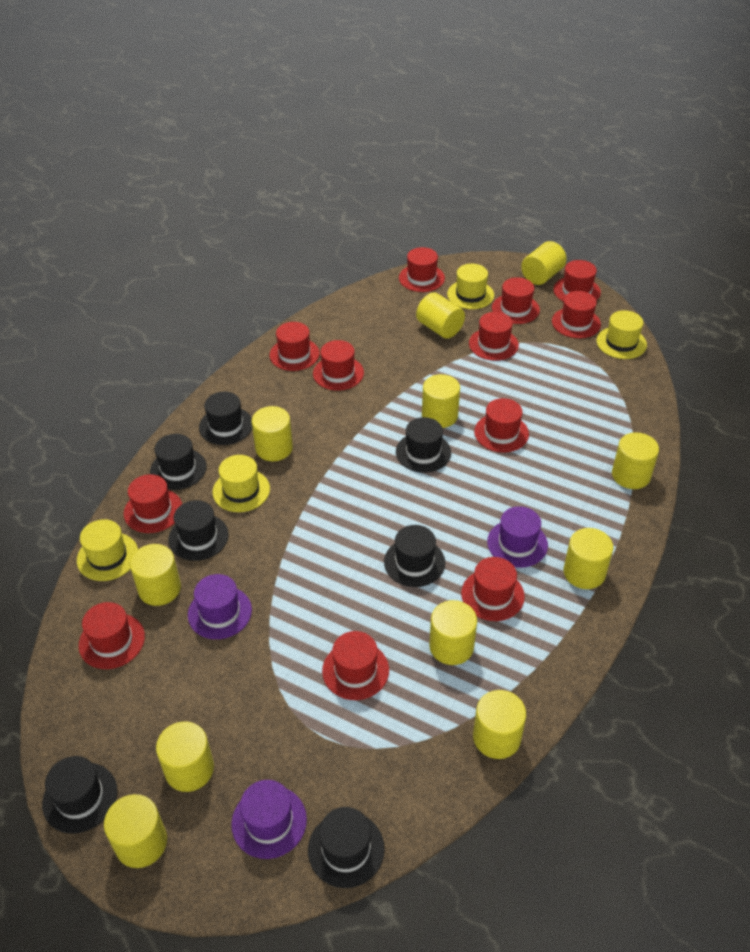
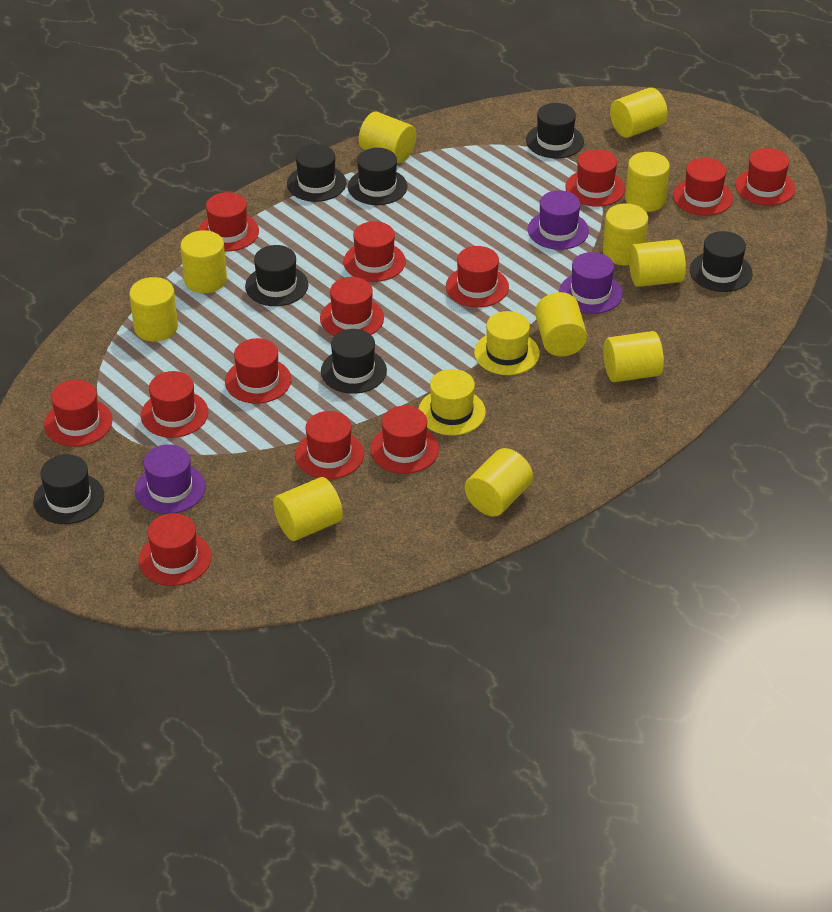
red hat: [79,602,145,669] [124,474,182,533] [270,322,320,371] [313,340,364,391] [322,631,389,700] [399,247,445,292] [461,557,525,621] [469,312,519,361] [474,398,529,453] [492,277,540,324] [552,291,601,338] [553,260,601,302] = 12 -> [44,380,112,447] [139,513,212,586] [141,371,208,438] [198,192,259,251] [225,338,291,404] [295,411,364,479] [320,277,384,336] [343,221,406,282] [370,406,439,474] [446,246,509,307] [565,149,625,207] [673,158,733,216] [735,148,795,206] = 13
yellow hat: [77,519,138,581] [213,455,270,512] [447,264,494,309] [596,310,647,359] = 4 -> [418,369,486,436] [474,311,540,375] = 2

